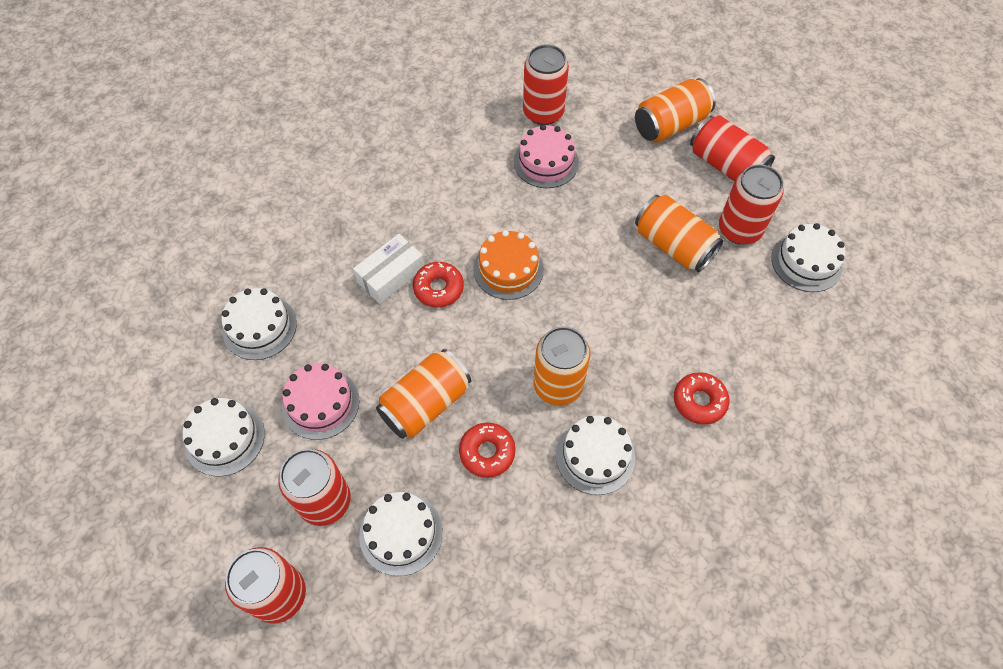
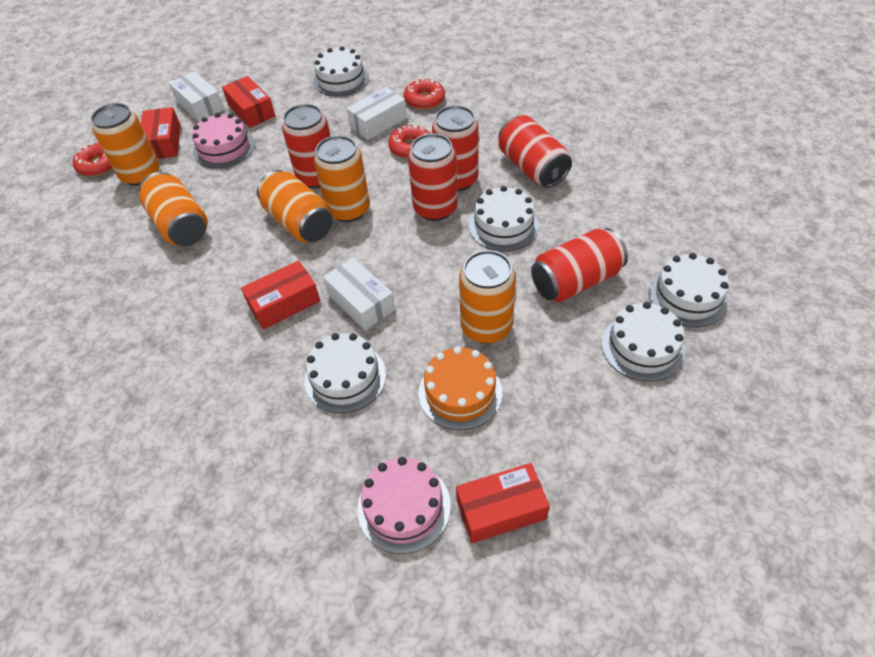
orange can: [376,349,471,439] [533,326,590,406] [635,78,716,142] [635,195,723,272] = 4 -> [91,103,160,186] [139,172,208,246] [257,170,333,242] [314,135,370,222] [459,250,516,344] = 5
red box: none = 0 -> [141,107,181,159] [222,76,275,128] [241,260,320,329] [456,463,550,543] = 4
white box: [353,234,424,304] = 1 -> [169,71,224,122] [323,258,395,331] [346,87,407,140] = 3

